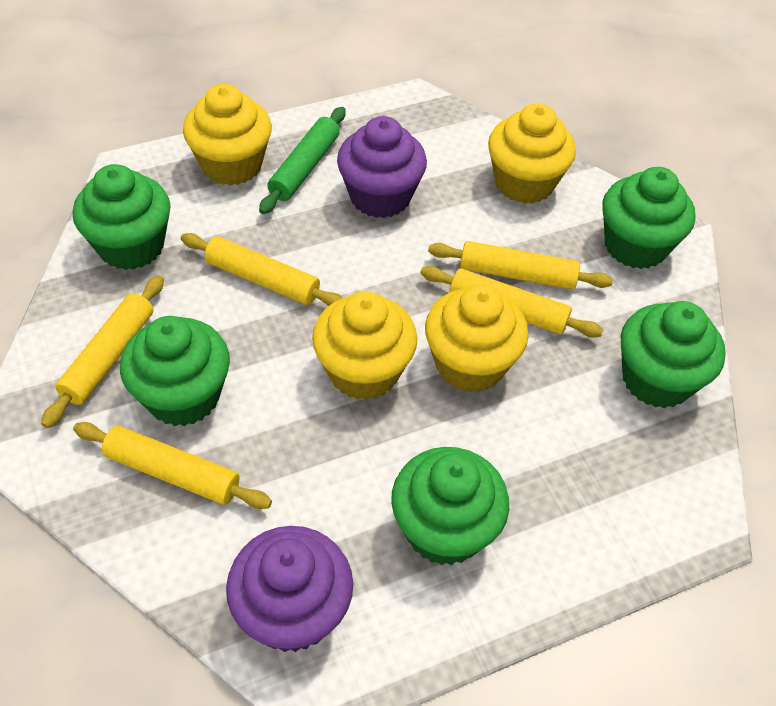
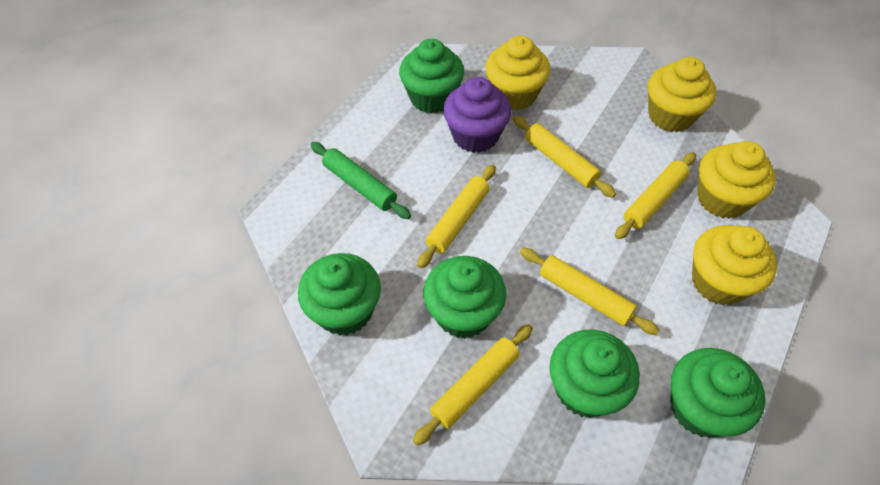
purple cupcake: [226,526,353,652] [337,116,427,218] = 2 -> [443,77,511,153] = 1

